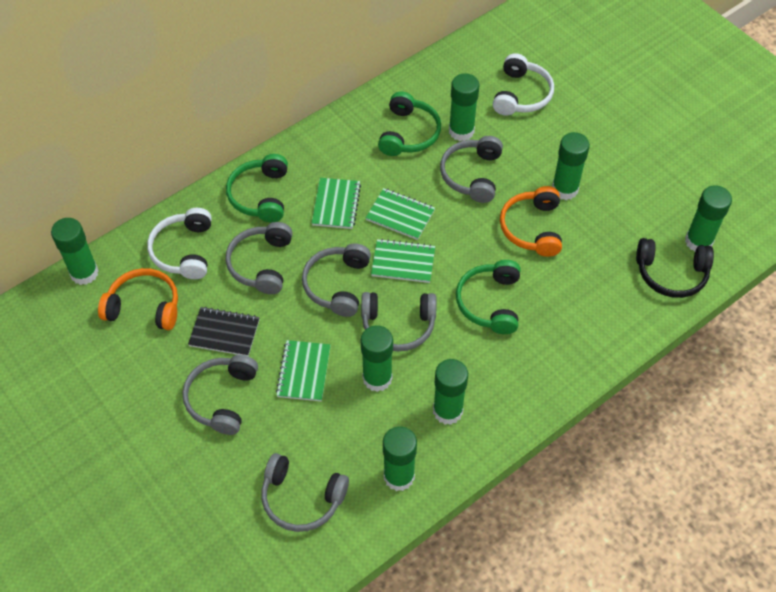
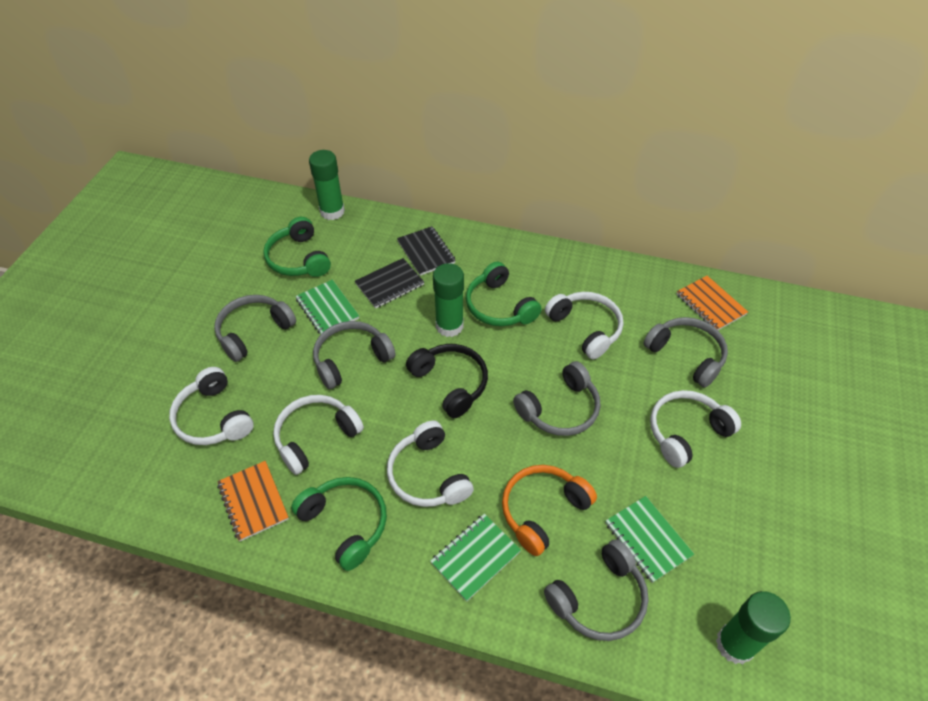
black notebook: [188,307,260,356] = 1 -> [355,258,424,308] [397,226,456,276] = 2
green glue stick: [51,218,99,285] [361,325,393,392] [383,426,417,491] [433,359,468,425] [449,73,479,141] [552,132,590,200] [685,185,732,252] = 7 -> [309,150,345,220] [433,263,464,337] [716,591,791,664] = 3
green notebook: [276,340,331,401] [312,178,361,229] [366,188,435,240] [371,239,435,283] = 4 -> [295,280,359,334] [430,514,521,601] [606,496,694,583] = 3
grey headphones: [182,355,258,435] [226,222,293,294] [261,453,349,532] [302,243,371,317] [361,292,437,351] [440,136,503,203] = 6 -> [214,295,296,362] [313,321,396,389] [513,361,600,436] [544,539,649,641] [644,317,728,388] = 5
orange headphones: [98,268,178,330] [500,186,562,257] = 2 -> [502,465,597,556] = 1
orange notebook: none = 0 -> [217,461,289,542] [676,276,748,330] = 2
white headphones: [147,208,212,279] [493,53,554,116] = 2 -> [169,367,254,445] [273,395,364,475] [387,420,474,507] [545,292,623,359] [650,390,741,468] = 5

